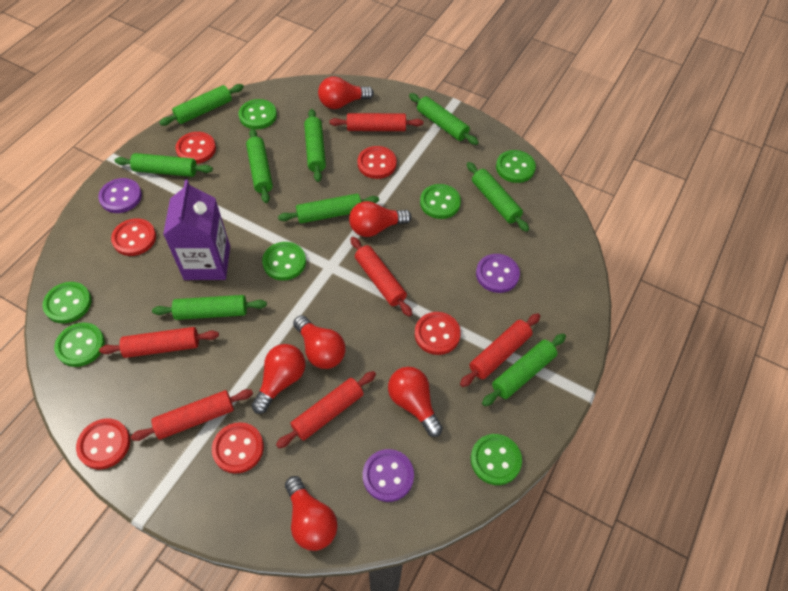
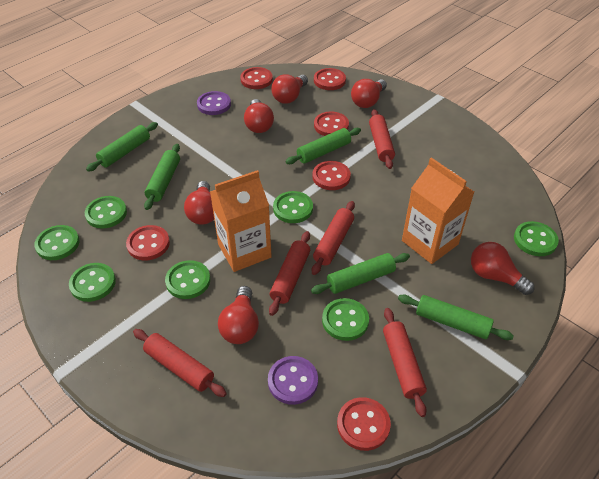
green rolling pin: [115,153,213,177] [152,295,267,320] [159,84,244,126] [246,128,273,203] [278,194,379,223] [304,109,326,182] [409,93,479,145] [467,162,529,232] [482,333,566,406] = 9 -> [86,122,158,172] [144,144,180,210] [285,128,361,164] [311,253,410,294] [398,294,514,340] = 5
orange carton: none = 0 -> [210,170,272,272] [402,158,474,264] = 2
purple button: [98,178,142,213] [363,449,414,502] [476,254,520,293] = 3 -> [197,91,231,115] [268,356,318,405] = 2
purple carton: [163,180,230,280] = 1 -> none = 0
red rolling pin: [99,327,219,358] [131,389,253,441] [276,371,376,448] [329,113,423,131] [350,237,412,317] [460,313,540,387] = 6 -> [133,329,227,397] [269,231,310,316] [312,201,355,275] [369,109,395,169] [383,308,427,417] = 5

